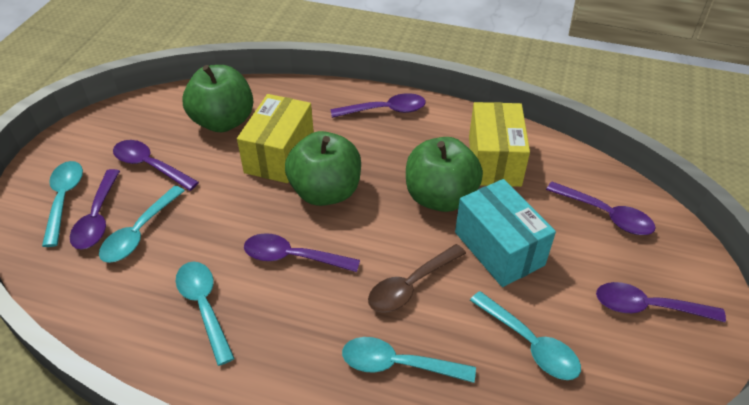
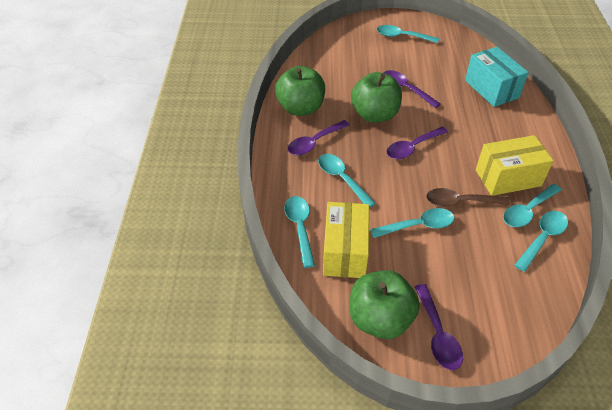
purple spoon: [70,169,120,250] [113,140,199,191] [244,233,360,272] [331,93,426,118] [546,182,656,235] [596,282,726,322] = 6 -> [288,120,350,155] [384,70,441,108] [386,126,448,159] [415,284,463,370] = 4
turquoise spoon: [42,161,83,247] [99,186,185,263] [176,262,235,366] [342,337,476,383] [470,291,581,380] = 5 -> [284,196,315,268] [318,154,376,208] [370,208,454,238] [377,25,439,43] [503,184,562,227] [514,211,568,272] = 6

